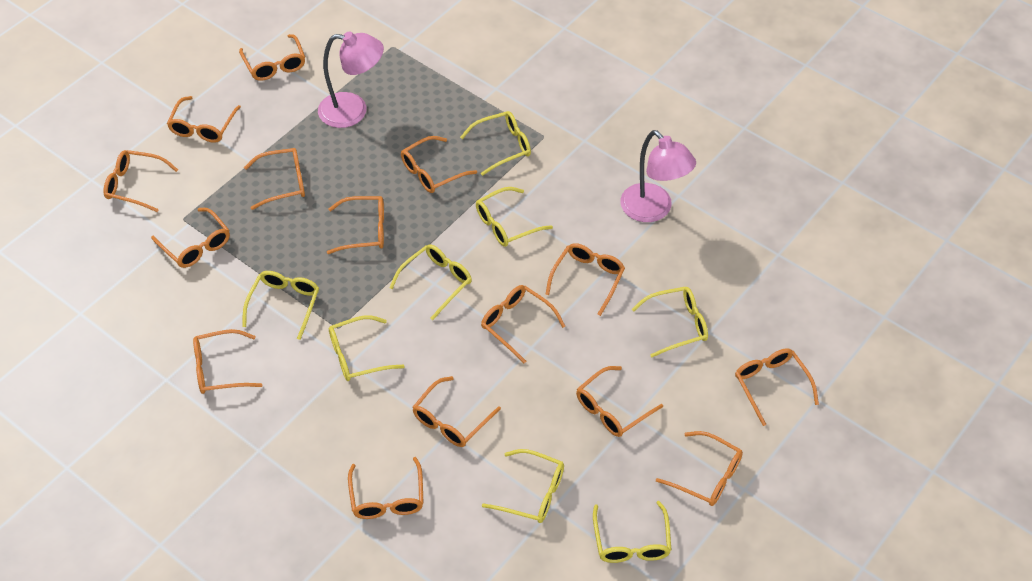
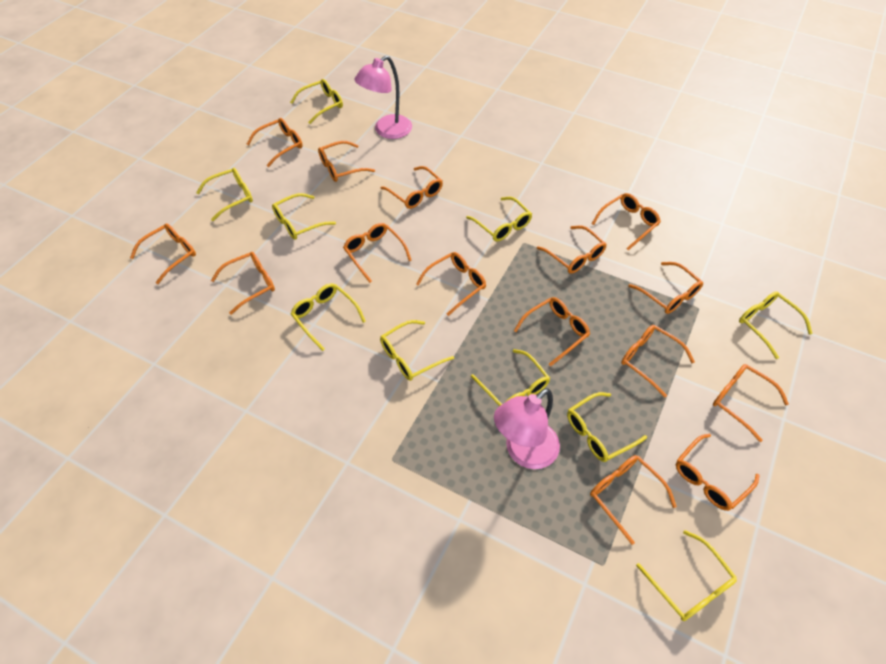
yellow glasses: [242,271,319,340] [329,315,405,381] [389,244,472,320] [460,111,531,176] [476,187,553,247] [482,449,564,523] [593,501,671,563] [632,287,708,357] = 8 -> [196,168,253,221] [272,193,336,240] [290,79,343,124] [291,283,366,351] [380,320,454,381] [466,197,532,241] [471,349,550,406] [567,392,647,462] [636,530,737,621] [739,291,813,359] = 10

